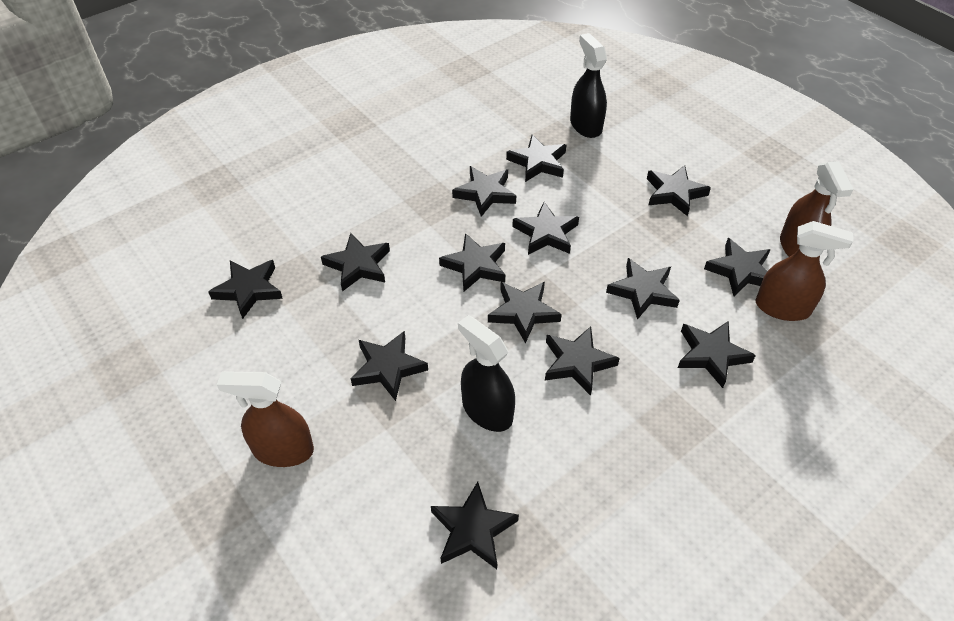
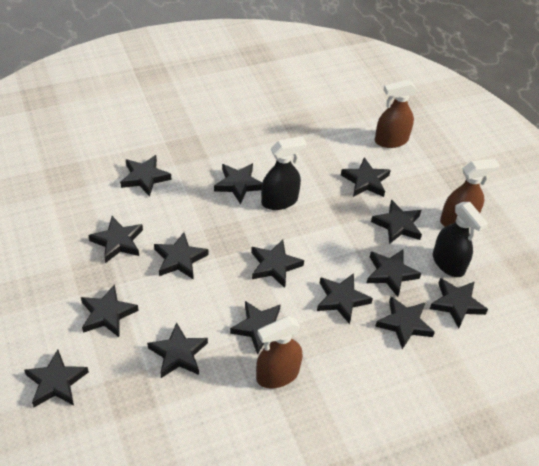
black star: [208,260,283,319] [321,233,390,291] [351,331,428,401] [431,482,519,569] [439,233,505,291] [452,166,516,217] [488,282,562,343] [506,134,566,182] [512,202,579,255] [545,326,620,396] [606,258,680,320] [647,165,711,216] [678,321,756,388] [704,238,771,296] = 14 -> [24,349,89,407] [81,284,139,337] [88,216,143,263] [120,155,172,197] [147,322,208,378] [154,232,208,280] [214,163,263,204] [230,301,281,355] [251,240,304,288] [317,273,373,324] [341,157,391,197] [367,249,421,297] [371,199,422,244] [375,296,435,349] [430,278,488,328] = 15

